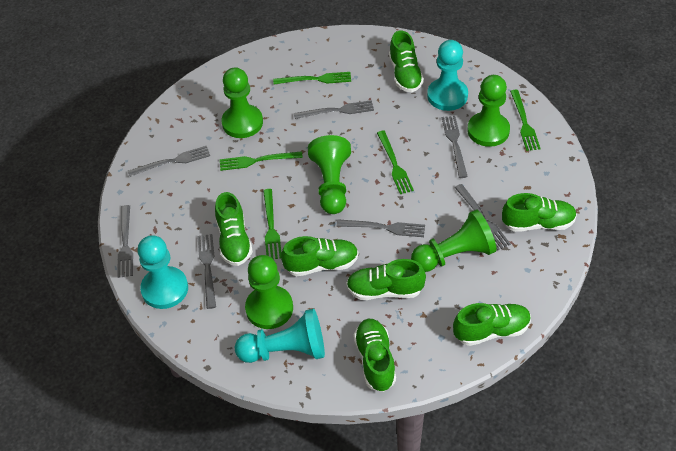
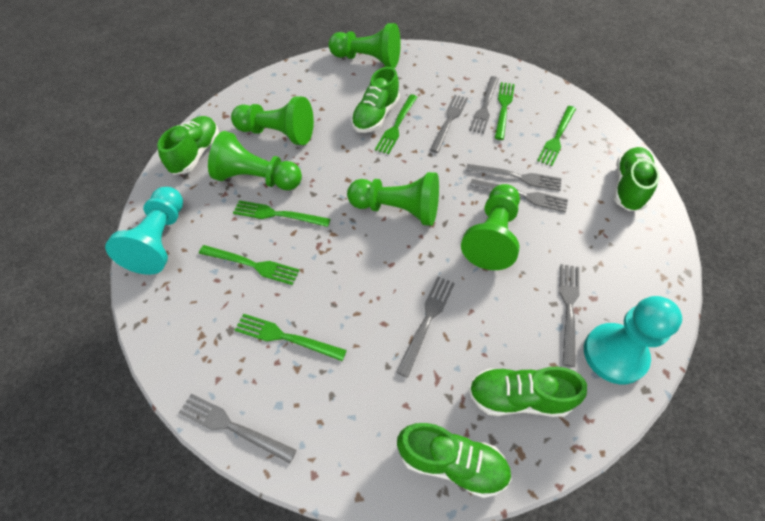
green fork: [220,151,303,171] [263,189,282,259] [273,72,351,84] [377,131,414,194] [510,90,541,151] = 5 -> [199,245,300,285] [233,200,330,227] [235,314,347,361] [375,94,417,154] [495,82,515,140] [537,106,576,166] = 6
green shoe: [215,192,253,266] [281,236,358,277] [346,259,426,300] [353,319,396,392] [389,31,424,93] [453,303,531,346] [502,193,577,232] = 7 -> [157,116,219,175] [351,67,400,133] [397,423,512,498] [468,367,587,417] [614,147,659,211] = 5
turquoise pawn: [137,235,188,309] [235,309,325,363] [427,40,468,111] = 3 -> [105,187,183,275] [584,296,682,384] = 2

